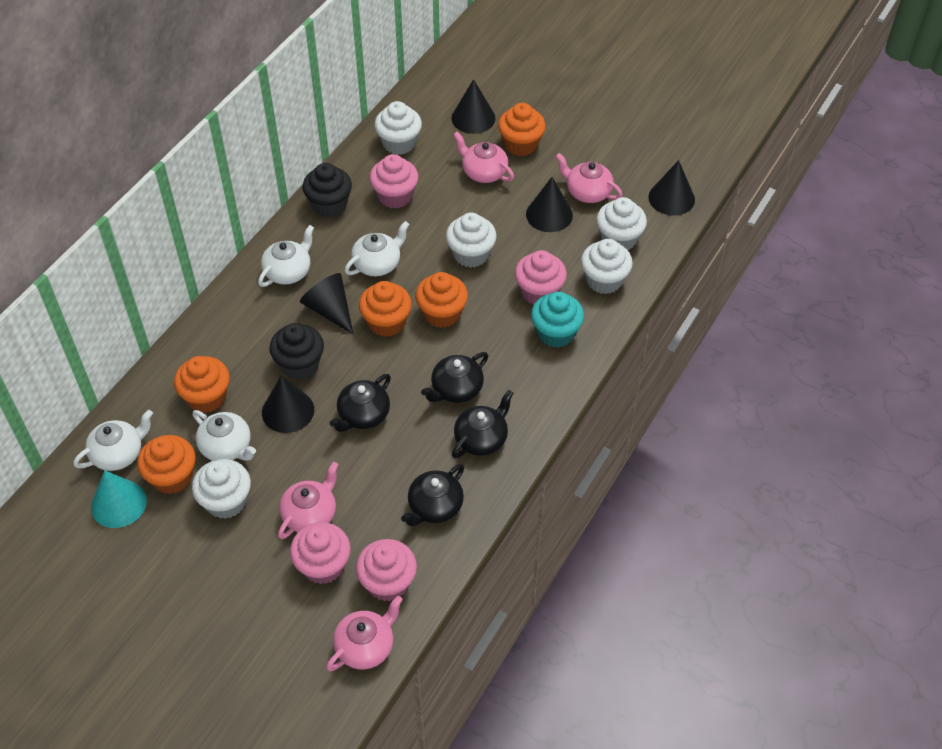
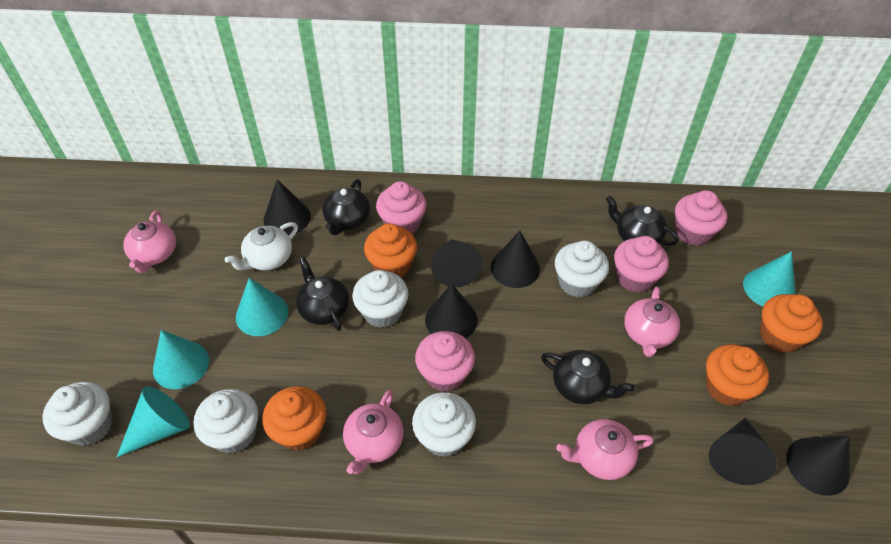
black cone: [262,376,314,433] [300,273,353,334] [451,79,496,134] [526,177,573,232] [649,160,695,216] = 5 -> [264,179,311,235] [425,283,478,338] [431,239,482,287] [490,231,540,288] [709,418,777,485] [786,435,850,496] = 6
black cupcake: [270,323,324,380] [303,163,352,217] = 2 -> none = 0
orange cupcake: [137,435,196,494] [174,356,230,413] [359,281,412,337] [415,272,468,328] [498,103,546,156] = 5 -> [262,386,326,451] [364,223,417,277] [706,344,769,406] [760,294,823,353] = 4
turquoise cone: [91,470,147,528] = 1 -> [117,386,190,457] [153,330,209,389] [236,278,288,336] [743,251,796,307] = 4
turquoise cupcake: [531,292,584,348] = 1 -> none = 0
white teapot: [73,410,153,471] [192,410,256,461] [258,225,314,287] [345,221,410,276] = 4 -> [225,222,298,270] = 1

